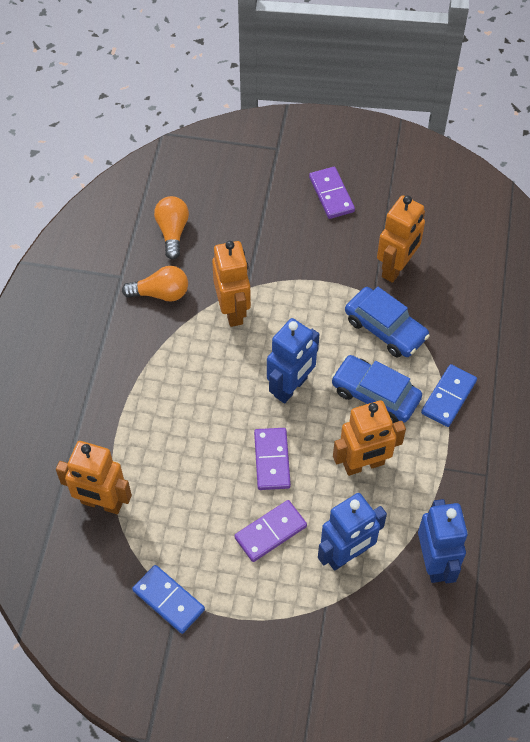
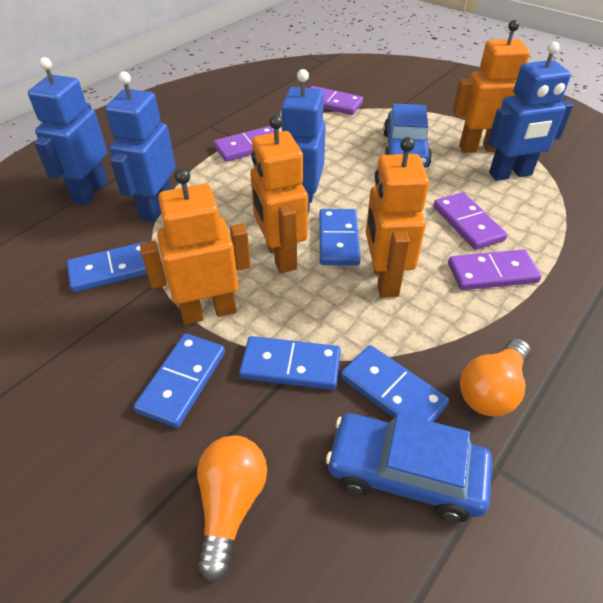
blue domino: [132,565,205,634] [421,364,477,427] = 2 -> [67,242,147,292] [133,334,225,428] [239,336,341,390] [319,209,361,265] [341,345,449,422] = 5
blue robot: [267,318,319,403] [318,493,387,571] [418,499,468,583] = 3 -> [28,57,108,205] [105,71,175,222] [280,69,326,214] [487,41,573,181] = 4
purple domino: [234,500,307,562] [254,428,291,490] [309,167,355,219] = 3 -> [214,126,274,162] [310,86,363,115] [433,192,507,250] [448,249,542,290] = 4

